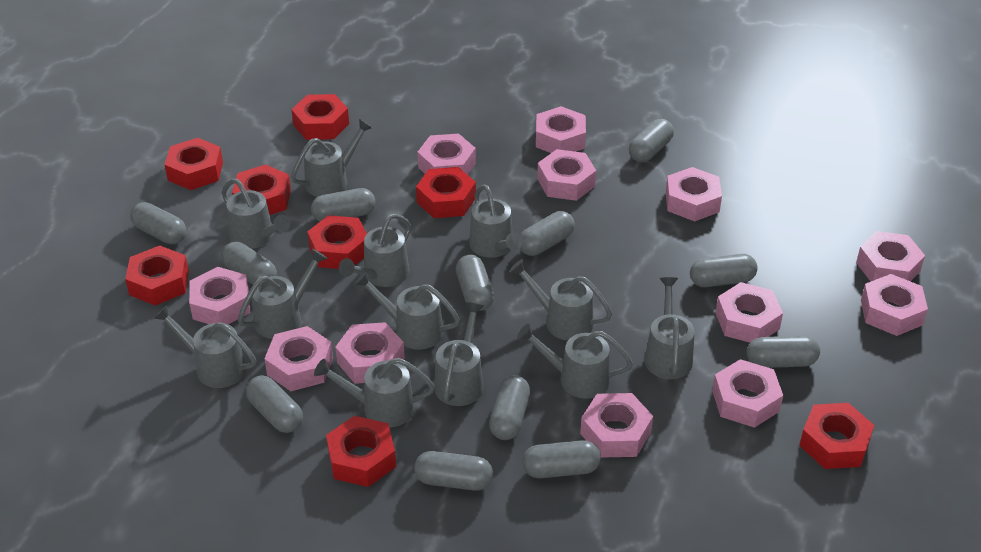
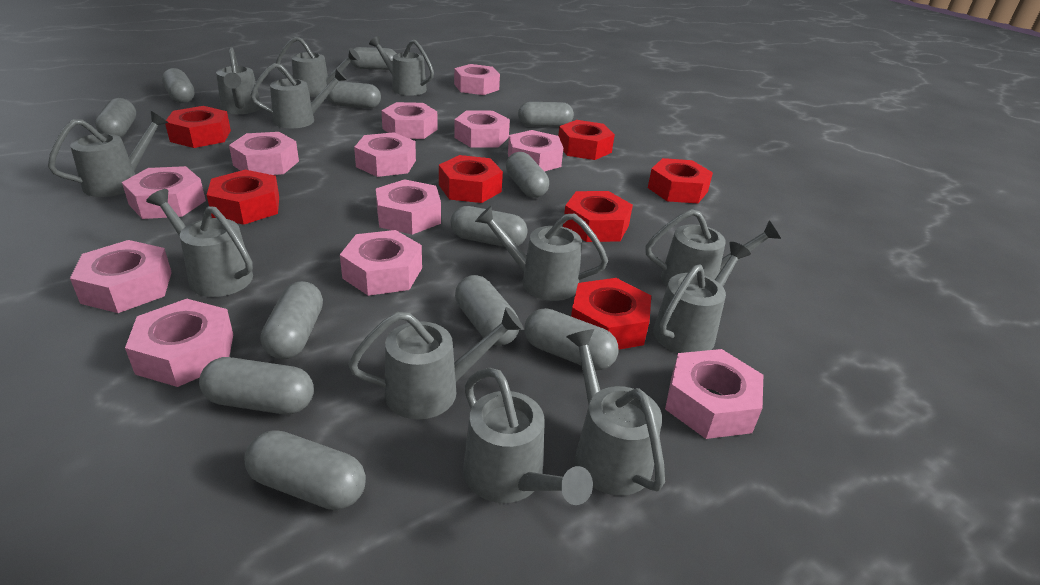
red nut: [125,246,189,306] [164,138,223,190] [232,164,291,215] [291,94,349,140] [307,215,367,269] [326,416,396,487] [416,167,476,218] [799,403,875,469] = 8 -> [165,106,231,148] [207,170,279,225] [439,155,503,203] [558,120,615,160] [563,191,633,242] [571,278,651,350] [648,158,713,203] = 7

